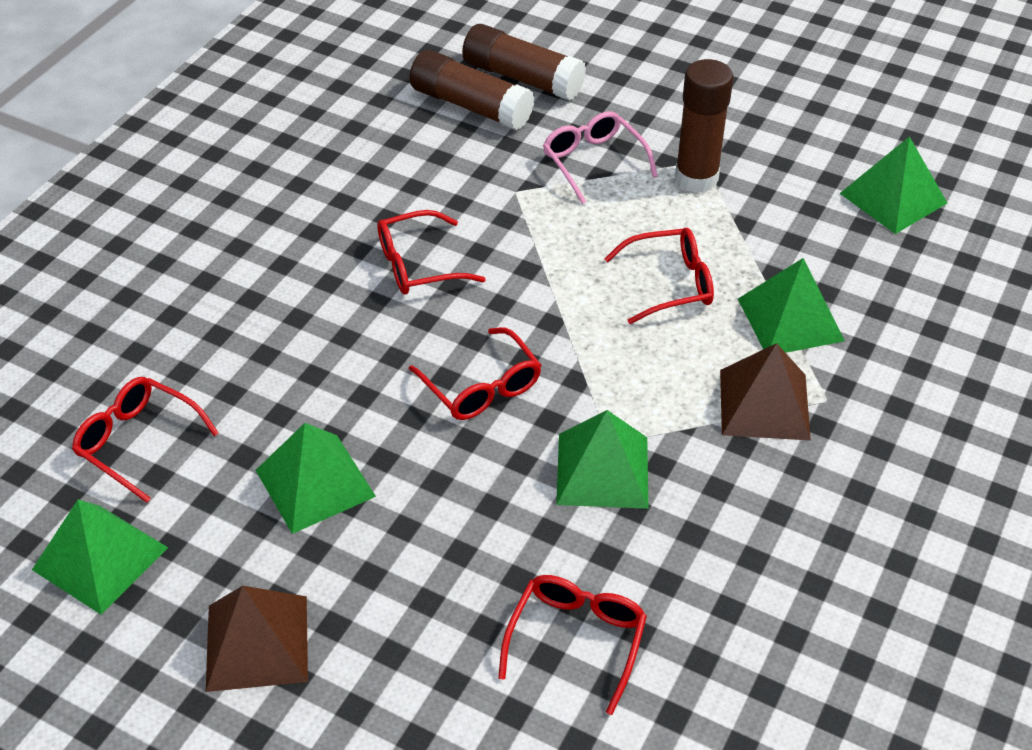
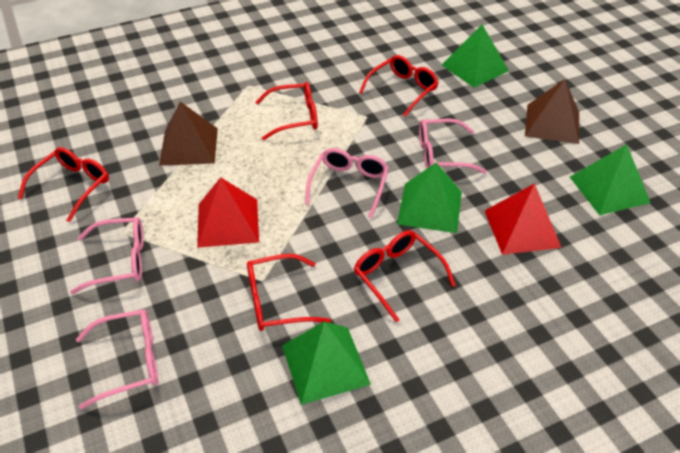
brown glue stick: [410,50,534,130] [462,24,586,100] [675,59,733,193] = 3 -> none = 0
green pyramid: [32,500,168,614] [256,423,376,534] [556,410,648,509] [738,258,845,353] [839,136,947,234] = 5 -> [282,321,371,405] [397,163,462,233] [442,24,509,88] [570,144,651,215] = 4
pink glasses: [543,111,658,204] = 1 -> [70,217,144,294] [76,309,158,409] [305,148,389,218] [419,119,487,174] = 4
red pyramid: none = 0 -> [197,177,259,248] [485,183,562,255] = 2

